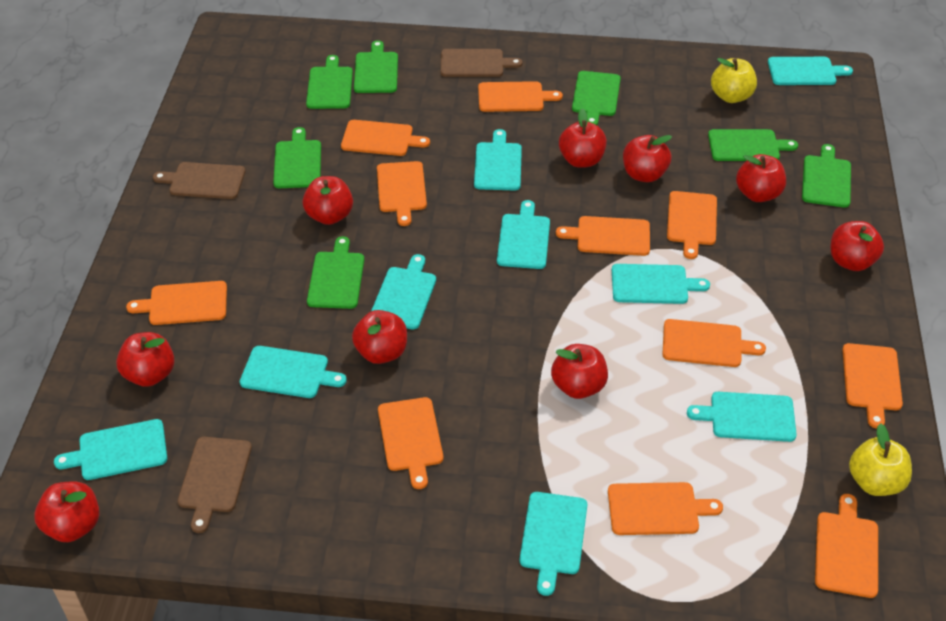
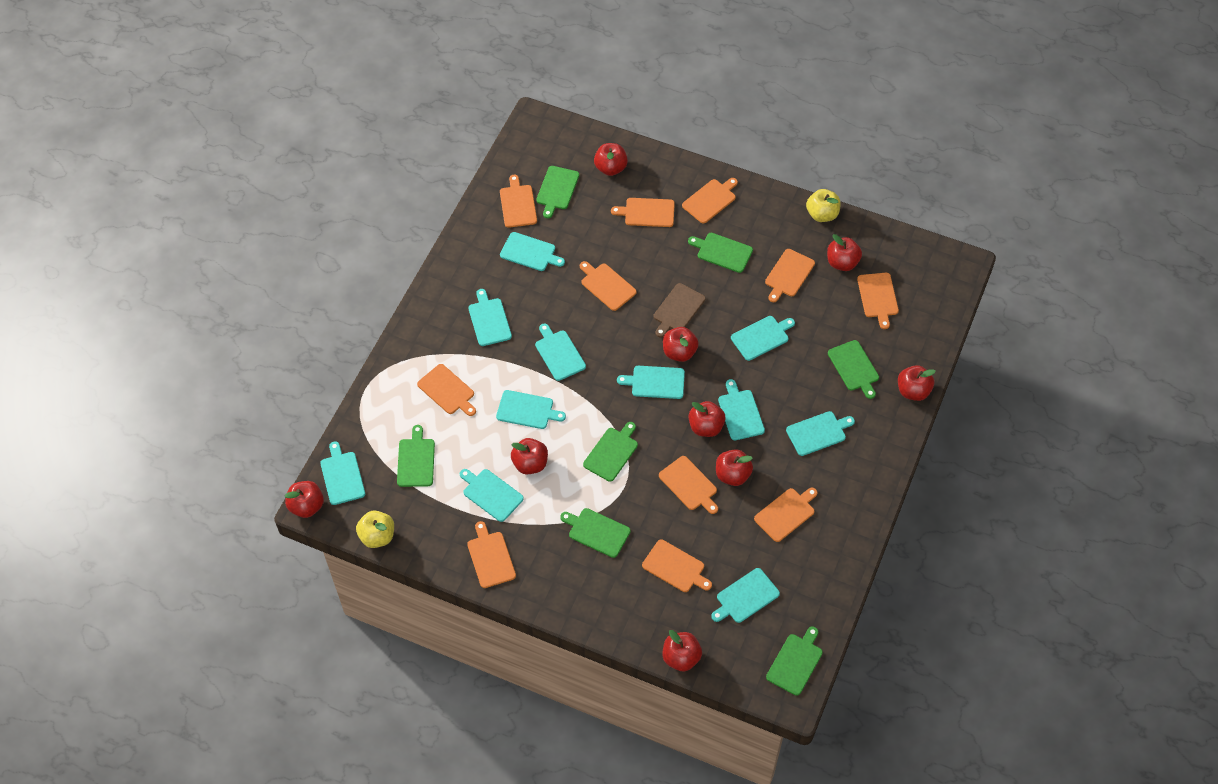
brown cutting board: [153,162,245,199] [178,437,252,533] [441,49,523,77] = 3 -> [654,283,706,337] = 1
turquoise cutting board: [54,419,167,480] [240,346,347,398] [371,254,436,329] [474,129,522,191] [497,200,550,269] [520,492,588,596] [612,264,710,304] [687,392,797,442] [768,57,853,85] = 9 -> [320,441,365,505] [460,469,524,522] [468,289,512,346] [496,390,566,429] [500,232,565,271] [535,324,586,381] [617,366,685,399] [711,568,780,623] [718,379,765,441] [731,316,795,361] [786,411,855,456] = 11

